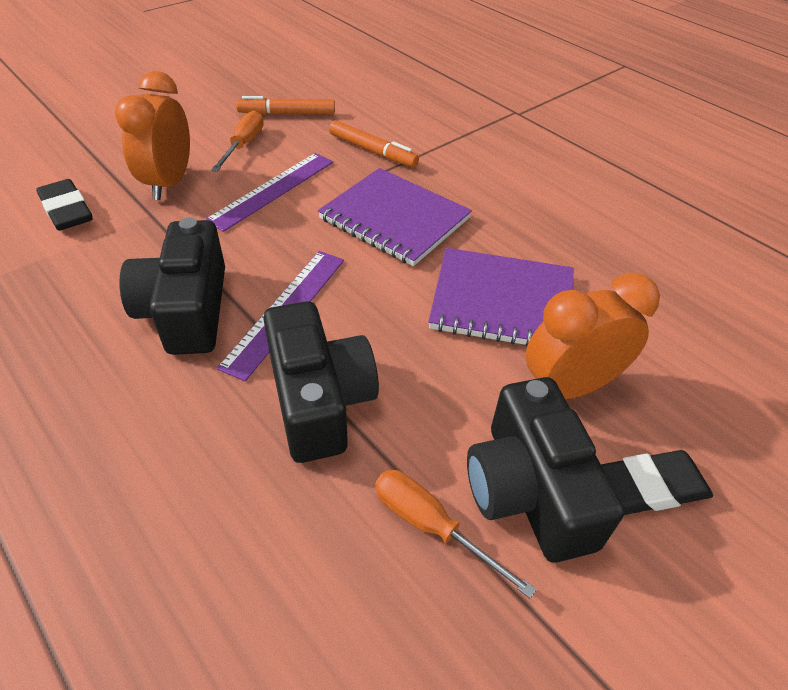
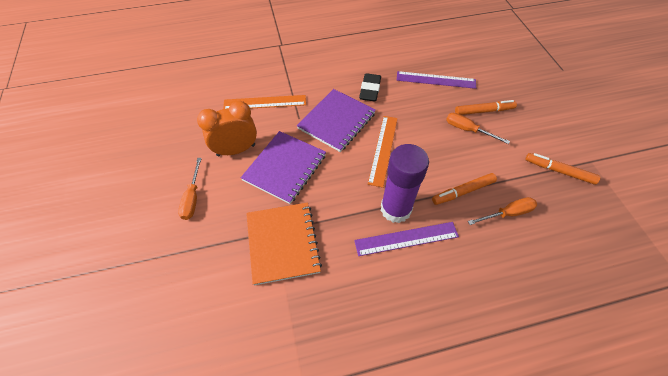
black camera: [119,218,225,355] [263,301,379,463] [467,377,624,563] = 3 -> none = 0
black eraser: [36,179,93,231] [601,450,713,515] = 2 -> [359,73,381,101] = 1
orange clock: [115,71,190,200] [526,272,660,399] = 2 -> [197,101,257,156] = 1
orange marker: [236,96,335,115] [329,120,419,167] = 2 -> [432,173,497,205] [455,100,517,115] [525,153,601,185] = 3
orange notebook: none = 0 -> [246,203,322,285] = 1
orange ruler: none = 0 -> [223,95,306,109] [368,116,398,188] = 2
orange screwdriver: [211,111,264,172] [375,470,536,599] = 2 -> [178,158,202,220] [446,113,510,144] [468,197,537,225] = 3
purple glue stick: none = 0 -> [381,144,429,223] = 1

